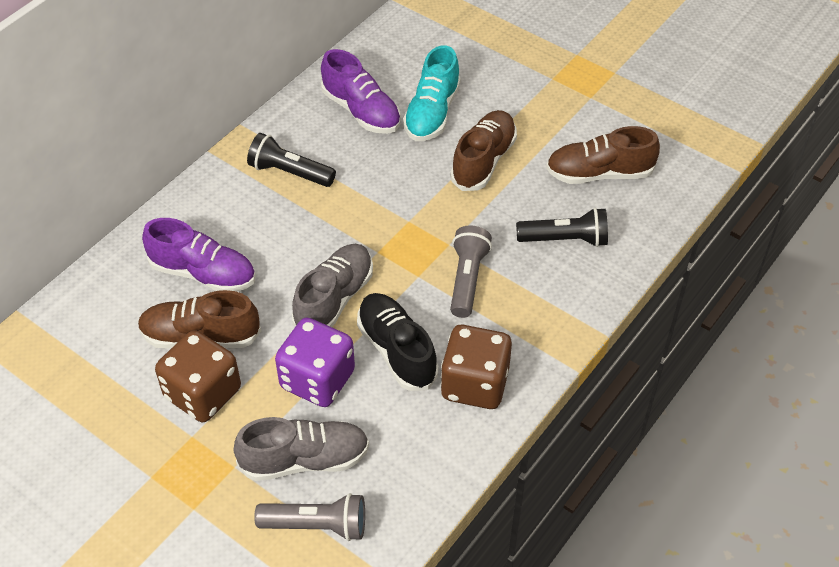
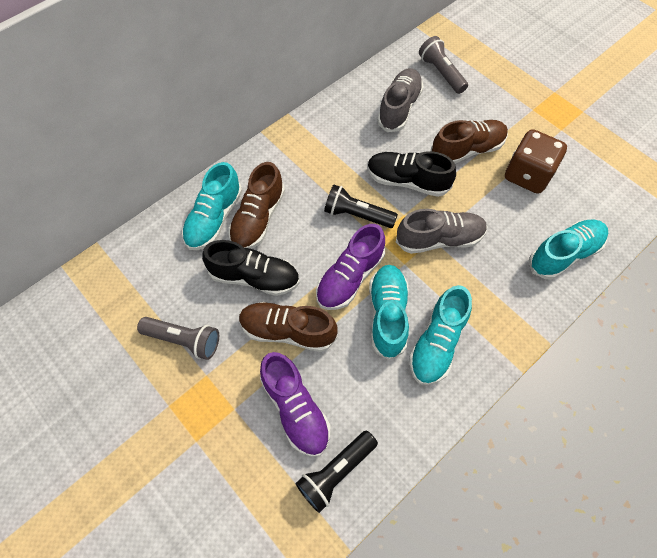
black shoe: [357,293,438,391] = 1 -> [202,240,300,296] [367,151,456,197] = 2
brown dice: [155,330,241,422] [441,325,512,409] = 2 -> [505,129,567,194] = 1
purple dice: [275,318,355,407] = 1 -> none = 0
turquoise shoe: [403,45,461,141] = 1 -> [182,162,242,250] [369,265,409,360] [409,285,472,385] [529,220,608,279] = 4

